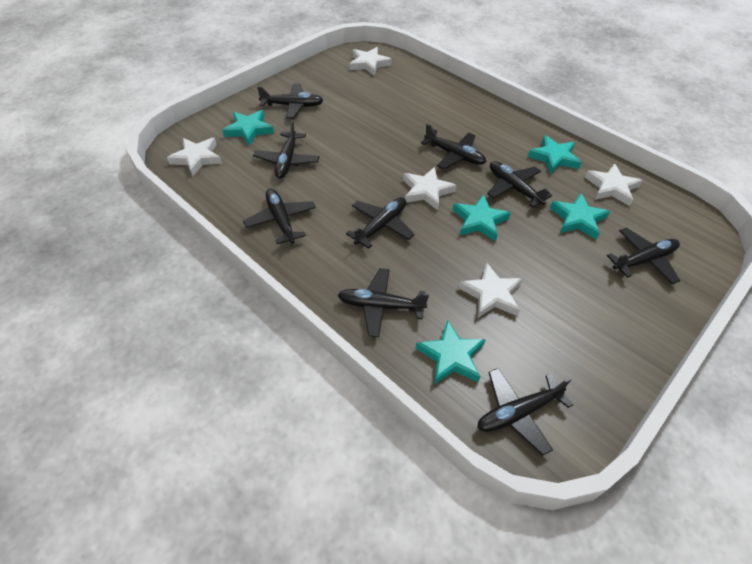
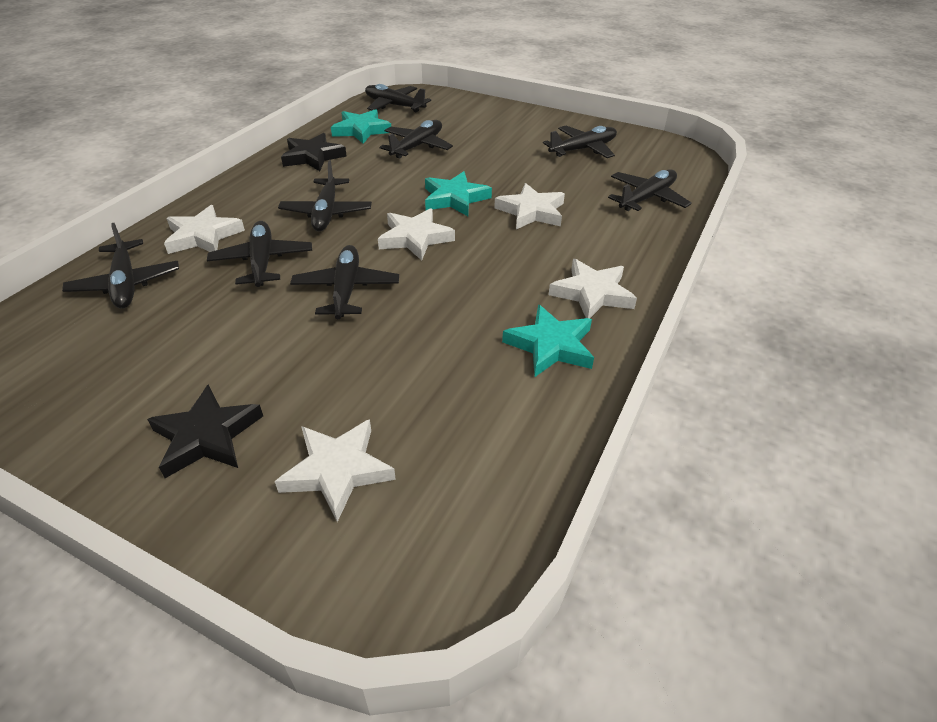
black plane: [243,189,316,244] [253,120,320,178] [257,84,324,119] [338,268,429,337] [346,197,415,249] [421,124,486,169] [477,368,573,456] [487,161,552,207] [606,228,680,285] = 9 -> [62,223,179,308] [207,221,312,287] [278,160,372,231] [290,245,399,319] [365,84,431,113] [380,120,453,159] [543,126,617,158] [608,169,692,211] = 8
black star: none = 0 -> [147,384,263,478] [281,133,347,171] = 2
turquoise star: [222,110,274,146] [416,320,486,385] [453,195,511,241] [528,135,582,174] [550,193,610,240] = 5 -> [331,109,391,144] [425,171,492,216] [502,304,594,377] = 3

